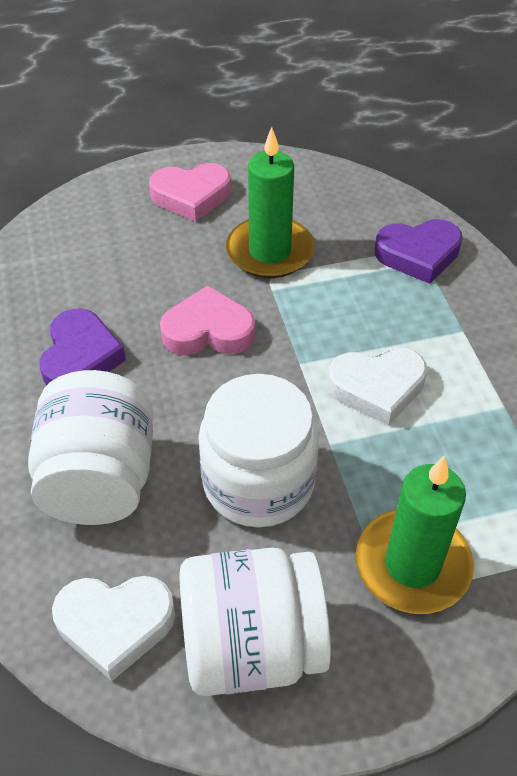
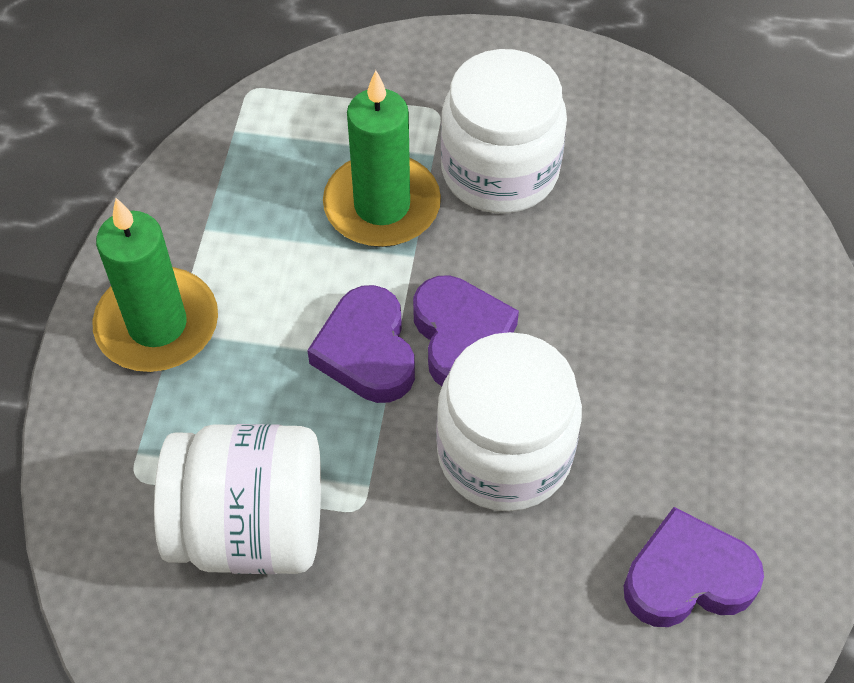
pink heart: [149,163,231,222] [160,285,255,355] = 2 -> none = 0
purple heart: [40,308,126,386] [374,219,463,284] = 2 -> [307,285,415,403] [413,275,519,386] [624,507,764,627] = 3
white heart: [52,576,175,681] [328,347,427,426] = 2 -> none = 0

